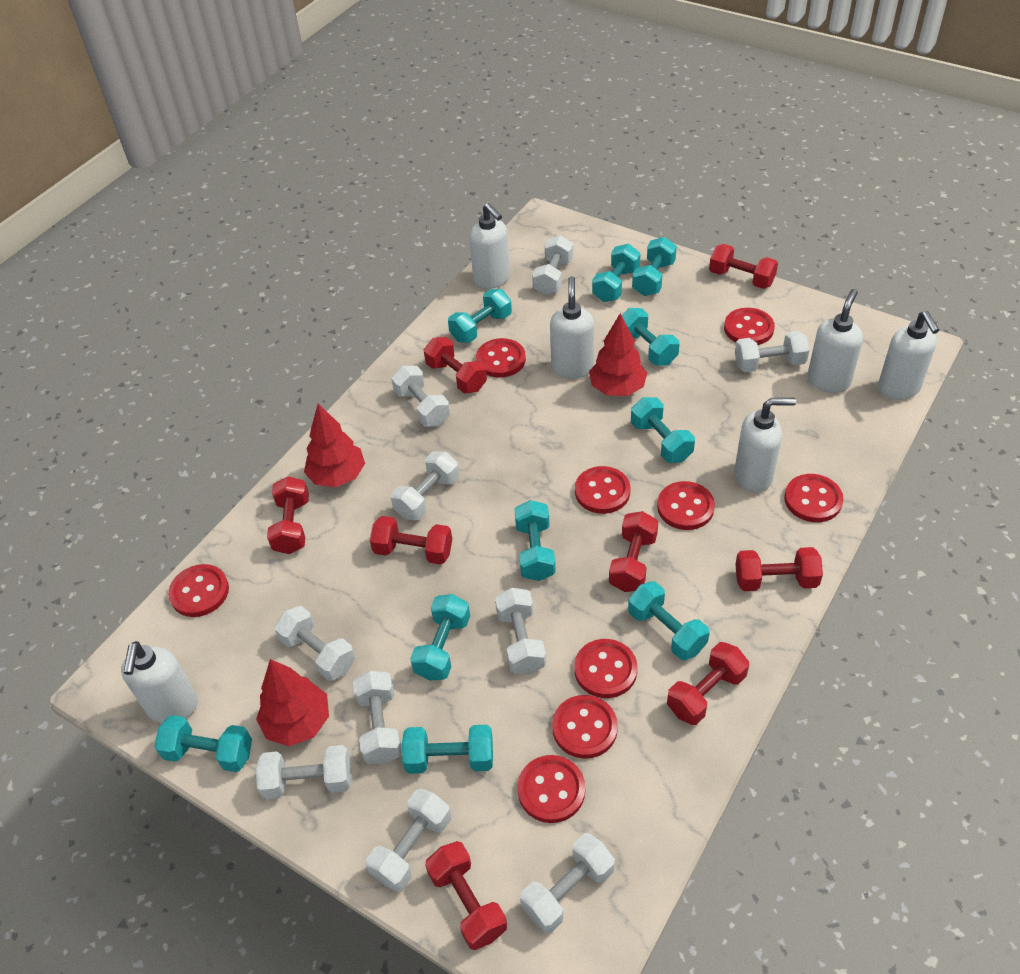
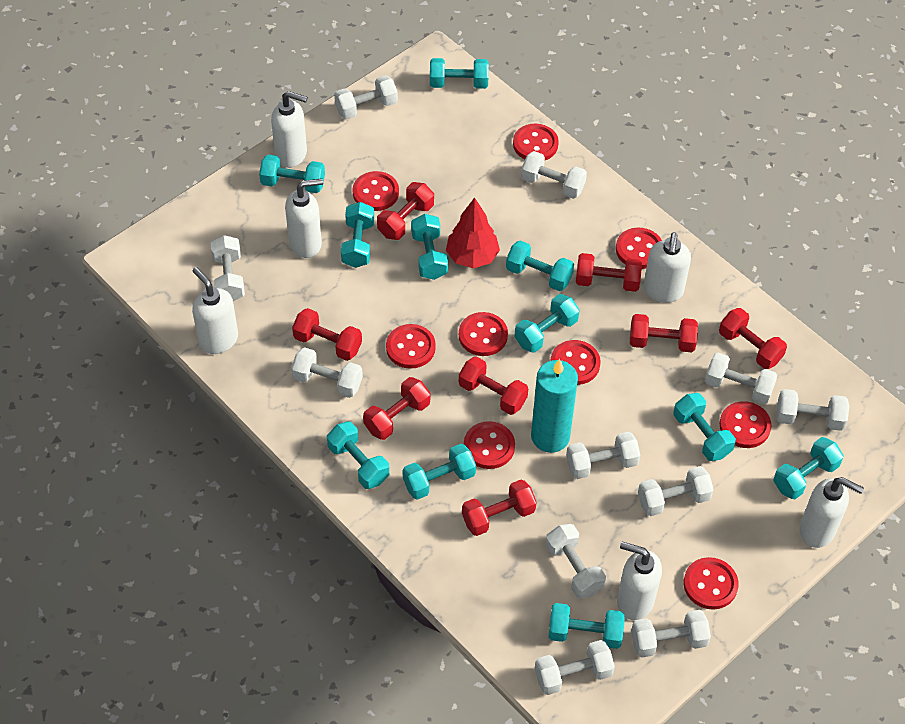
red tree: [256,659,329,746] [304,404,365,488] [589,313,647,396] = 3 -> [446,197,500,268] = 1
turquoise candle: none = 0 -> [531,359,578,453] = 1
turquoise dumbbell: [155,715,252,772] [402,725,493,774] [410,594,470,681] [448,289,512,343] [514,500,556,581] [592,244,641,302] [622,308,679,365] [628,581,710,660] [631,397,695,463] [632,237,677,296] = 10 -> [259,155,325,193] [327,422,389,489] [341,202,374,268] [402,444,476,500] [411,214,448,280] [430,58,489,89] [506,241,574,291] [514,294,580,353] [548,603,625,649] [673,393,736,461] [773,437,844,499] = 11
white dumbbell: [256,745,352,799] [274,606,355,681] [353,671,402,764] [366,789,451,892] [391,366,450,427] [391,451,459,520] [495,588,546,675] [520,833,615,933] [532,235,573,295] [735,331,810,372] = 10 -> [211,235,245,301] [291,347,363,398] [334,75,398,119] [521,151,587,199] [535,640,615,695] [545,524,606,599] [566,432,640,479] [631,610,711,658] [638,466,714,516] [705,353,777,404] [776,389,849,431] = 11

